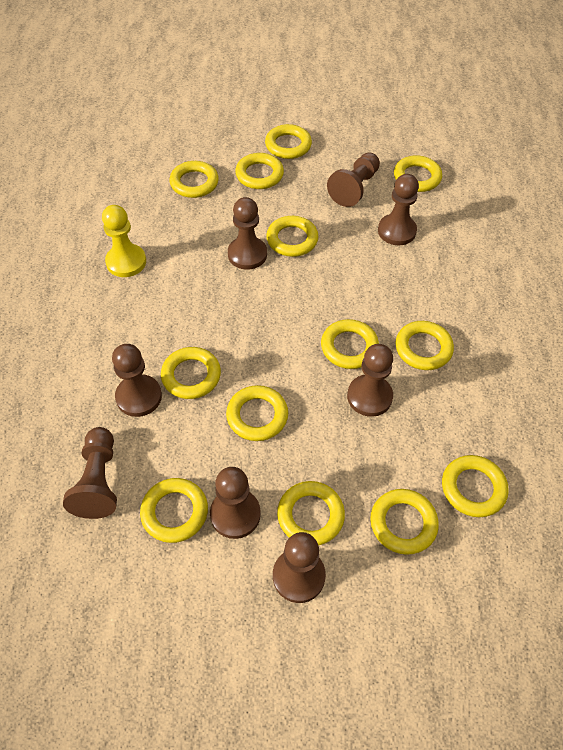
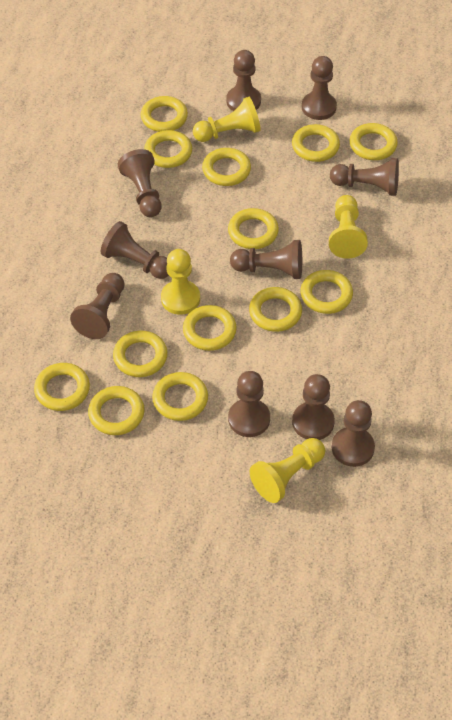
brown pawn: [63,427,117,519] [112,344,162,417] [210,467,261,539] [228,197,267,270] [273,532,326,603] [327,152,380,207] [347,344,393,417] [378,174,419,245] = 8 -> [70,273,125,339] [101,221,169,279] [118,149,162,217] [226,50,261,111] [228,371,270,437] [230,240,302,279] [292,374,335,440] [302,56,337,120] [330,158,399,196] [332,400,375,467] = 10
yellow pawn: [102,205,146,277] = 1 -> [161,249,200,315] [193,97,261,142] [250,438,325,503] [329,195,368,259] = 4

